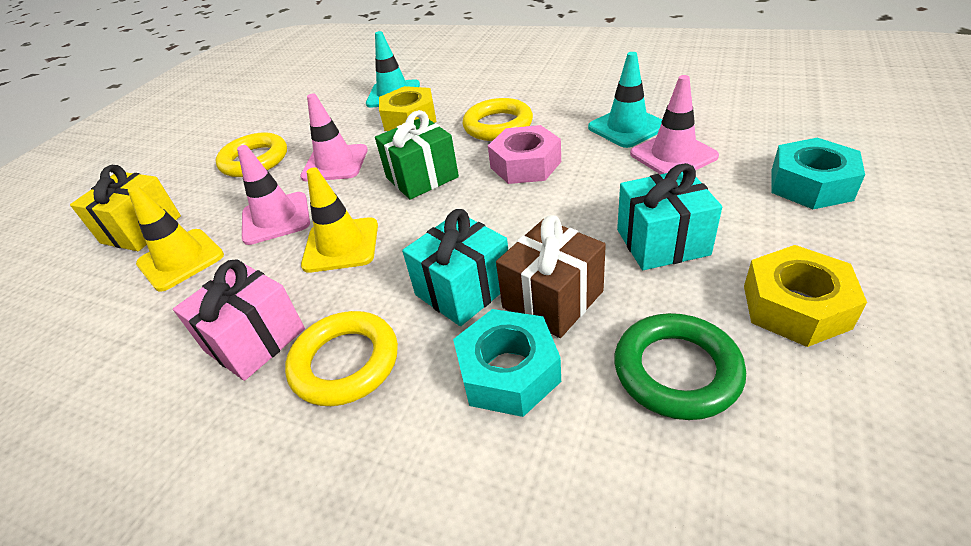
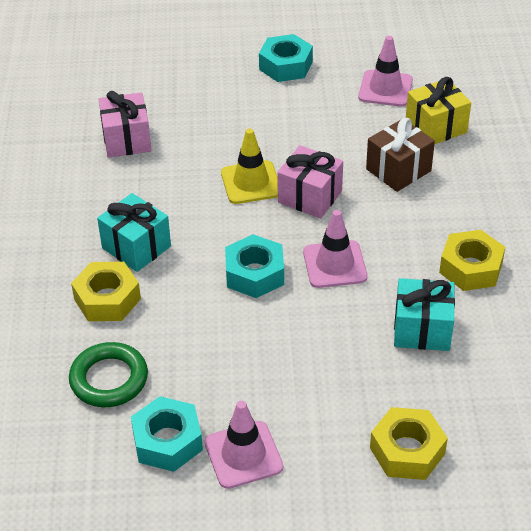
green gift: [375,110,459,200] = 1 -> none = 0
pink gift: [173,259,305,381] = 1 -> [99,91,152,158] [277,145,343,218] = 2
pink nut: [488,125,561,184] = 1 -> none = 0
turquoise nut: [453,309,561,417] [771,138,865,209] = 2 -> [131,396,203,472] [225,234,284,298] [259,34,313,82] = 3
turquoise traffic cone: [366,31,420,108] [588,52,662,148] = 2 -> none = 0
yellow nut: [379,86,437,131] [744,245,867,347] = 2 -> [71,262,141,321] [370,407,448,480] [439,230,505,291] = 3
yellow ring: [216,132,287,177] [285,311,398,406] [462,98,533,141] = 3 -> none = 0
yellow traffic cone: [128,186,224,292] [301,167,378,273] = 2 -> [221,128,278,204] = 1

